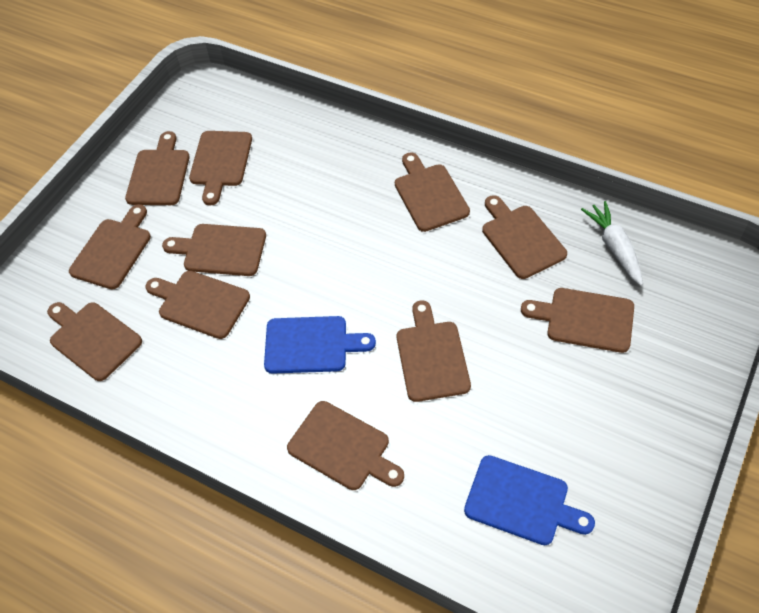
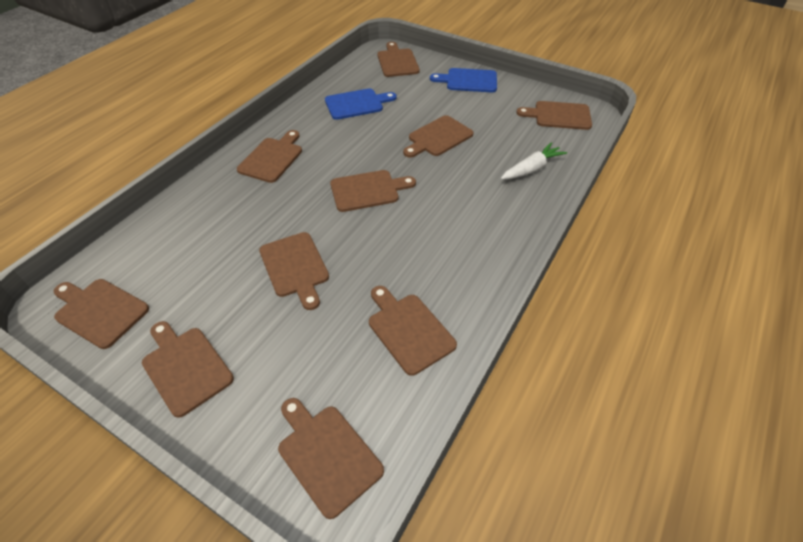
brown cutting board: [47,302,142,381] [69,204,151,290] [125,131,190,205] [145,271,250,339] [162,224,266,276] [189,131,252,205] [287,401,404,490] [395,152,470,232] [397,301,471,402] [482,195,567,279] [521,288,634,353] = 11 -> [54,279,149,349] [142,321,234,418] [237,130,302,183] [259,232,329,310] [278,398,384,519] [330,170,416,212] [369,286,457,376] [377,42,420,77] [403,115,474,158] [516,101,592,130] = 10

